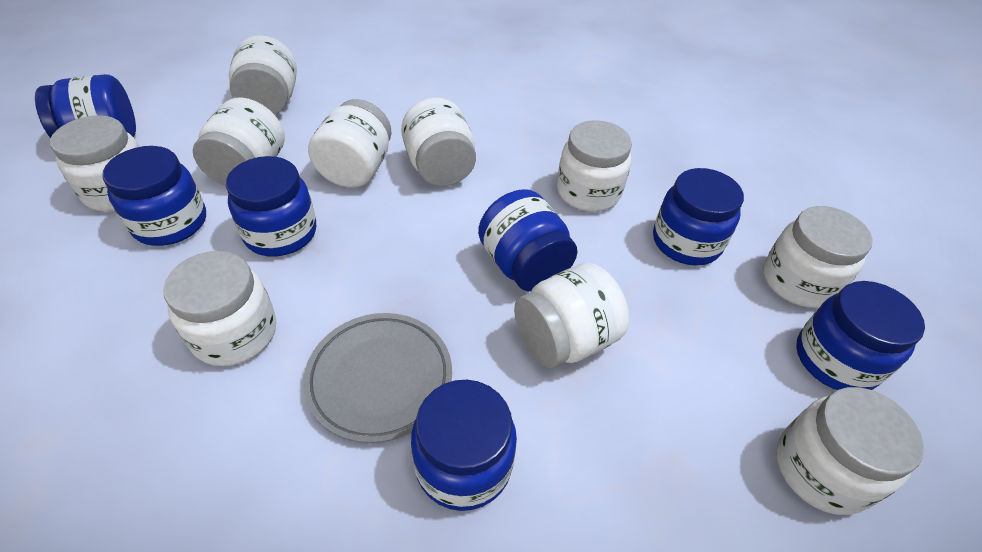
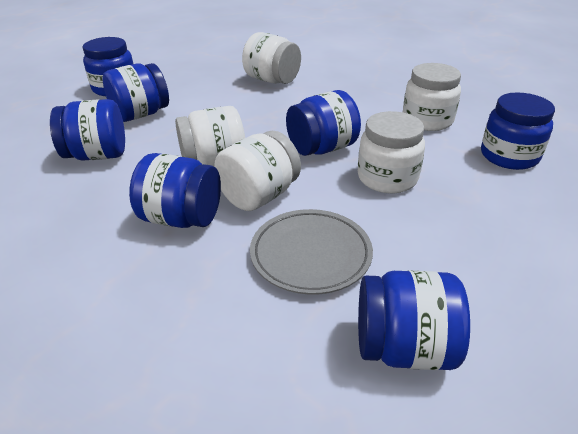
white jar: [50,115,139,212] [163,251,276,366] [193,97,285,186] [229,35,297,114] [308,99,392,188] [401,98,476,186] [514,263,629,368] [557,120,632,212] [763,206,873,308] [776,387,924,515] = 10 -> [175,106,245,166] [214,131,301,211] [242,32,301,84] [358,111,425,193] [403,63,461,131] = 5

